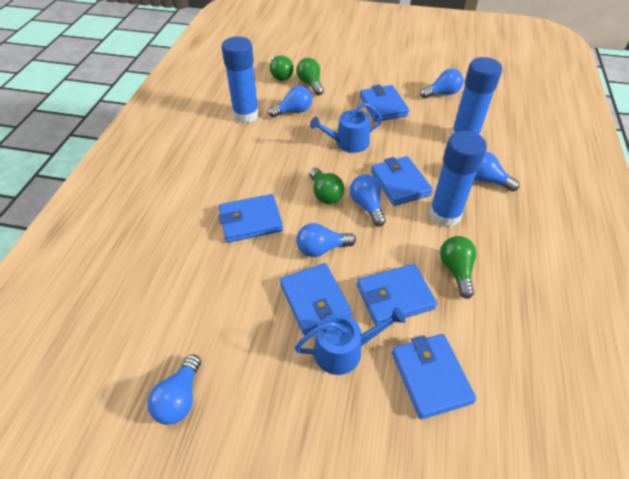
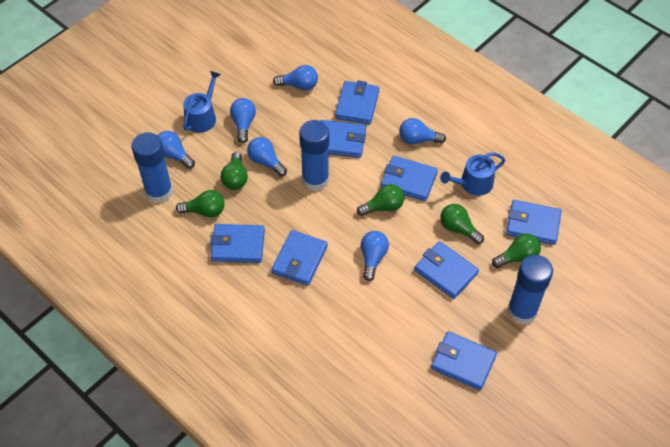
blue wallet: [219,194,283,243] [280,263,352,335] [357,264,437,326] [360,85,409,122] [371,156,433,206] [392,334,477,419] = 6 -> [210,224,265,263] [272,230,328,286] [320,120,366,158] [335,81,379,125] [381,156,438,201] [414,241,479,299] [431,331,497,390] [506,200,562,245] = 8
green light bulb: [270,56,294,81] [296,58,324,95] [309,168,344,204] [440,236,476,299] = 4 -> [176,190,225,217] [221,152,248,190] [357,184,404,216] [440,204,484,244] [492,233,541,268] = 5

